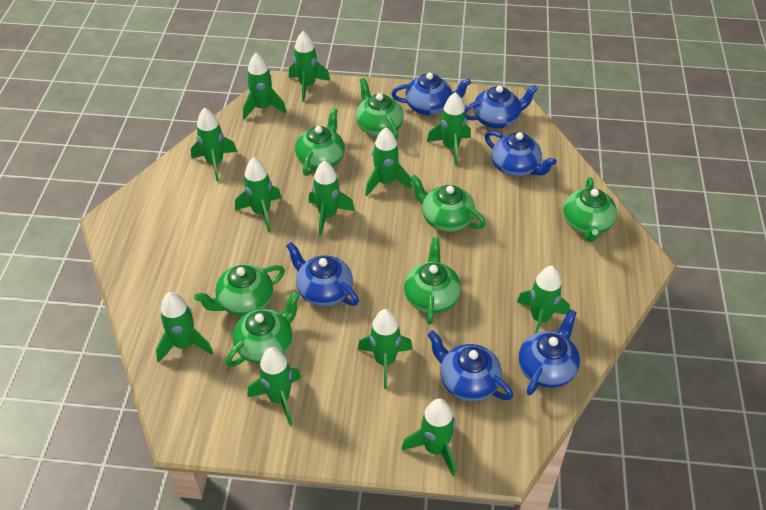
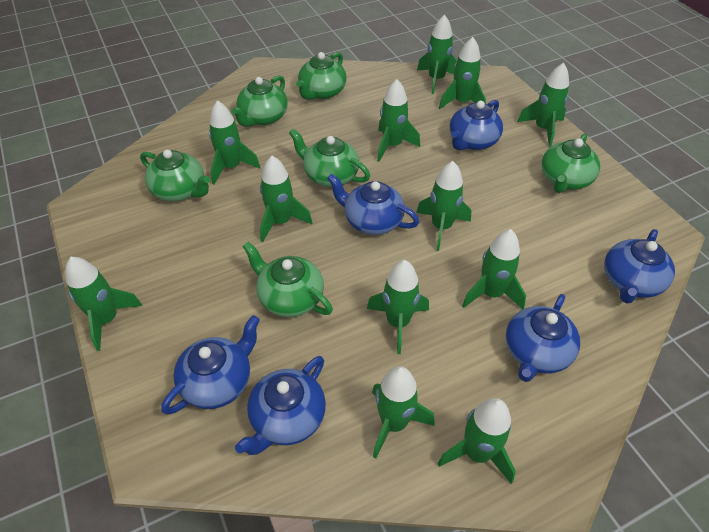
green teapot: [194,264,285,316] [226,291,300,367] [295,108,345,176] [356,78,404,140] [404,237,461,324] [410,175,486,232] [563,177,617,242] = 7 -> [140,150,210,201] [231,75,288,127] [243,242,333,317] [289,128,370,187] [296,52,347,100] [541,134,600,193] = 6

